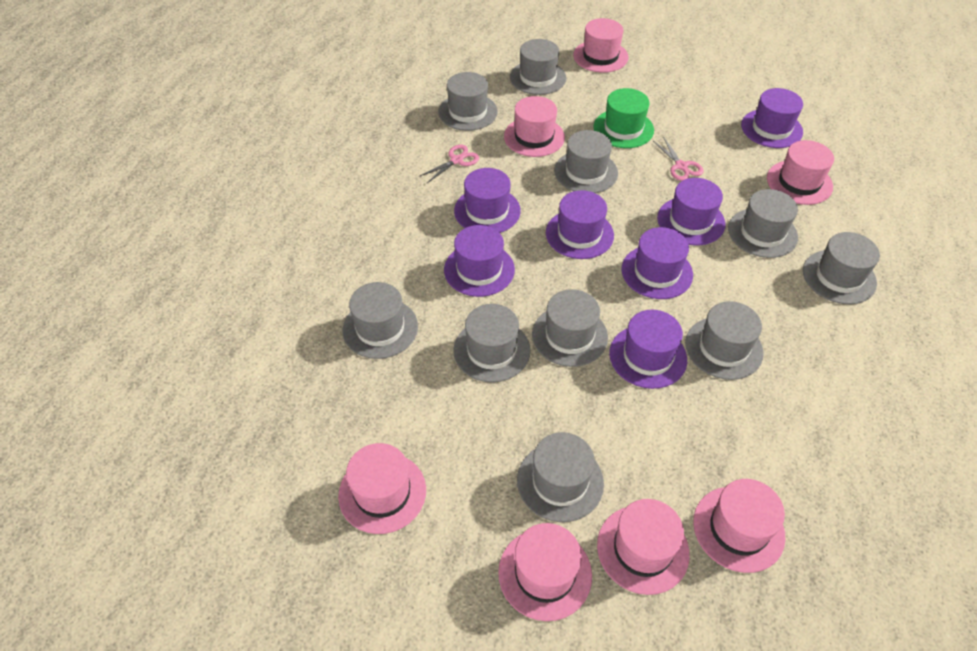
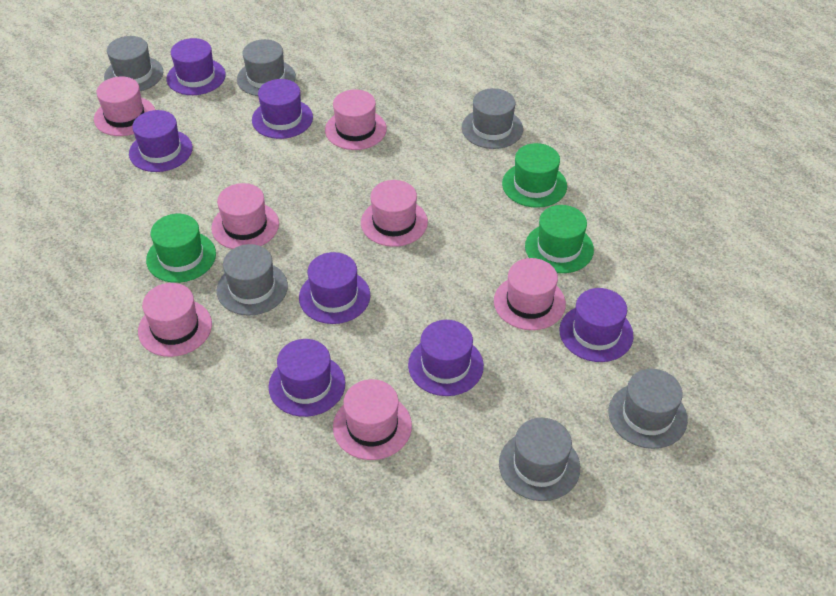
green hat: [593,88,654,148] = 1 -> [146,214,216,283] [502,143,567,208] [525,205,594,273] = 3
grey hat: [342,282,418,359] [439,72,498,131] [453,304,530,382] [510,39,566,95] [517,432,604,522] [532,289,608,367] [554,130,618,193] [685,301,764,380] [728,189,798,258] [803,232,880,304] = 10 -> [104,36,163,91] [216,244,288,316] [237,39,296,96] [462,88,523,149] [499,418,580,501] [608,369,688,449] = 6
pink scissors: [420,145,479,183] [653,137,704,181] = 2 -> none = 0

